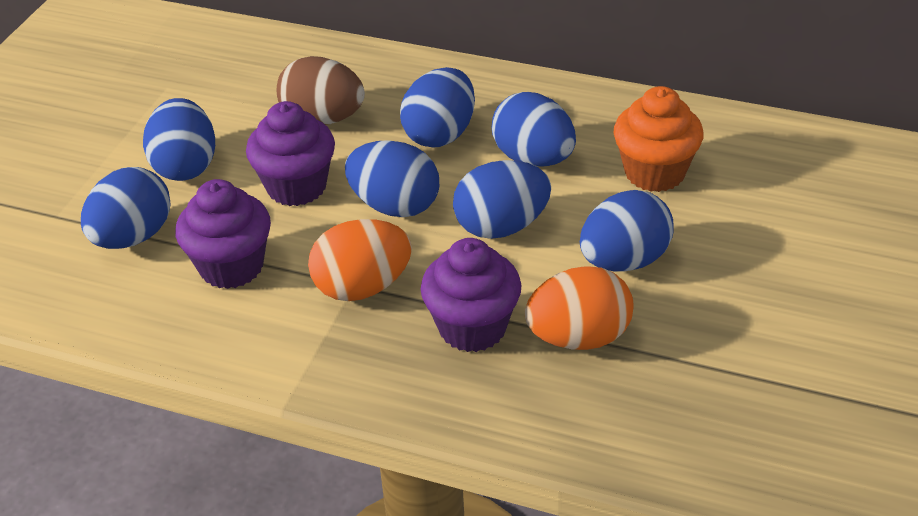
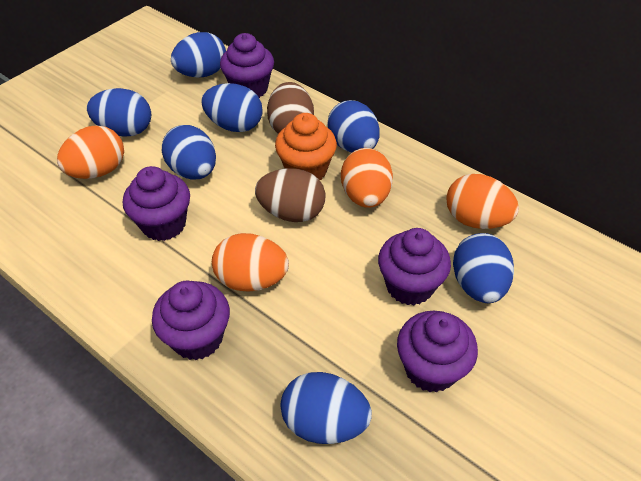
brown egg: [277,56,365,125] = 1 -> [255,168,325,222] [267,82,314,134] = 2
orange egg: [308,219,412,301] [525,266,634,350] = 2 -> [57,125,124,179] [212,233,289,292] [341,148,393,208] [446,174,519,229] = 4
purple cupcake: [175,179,271,289] [246,101,335,206] [421,238,521,352] = 3 -> [123,166,190,241] [152,281,230,360] [220,33,274,98] [378,228,451,305] [397,311,478,393] = 5

